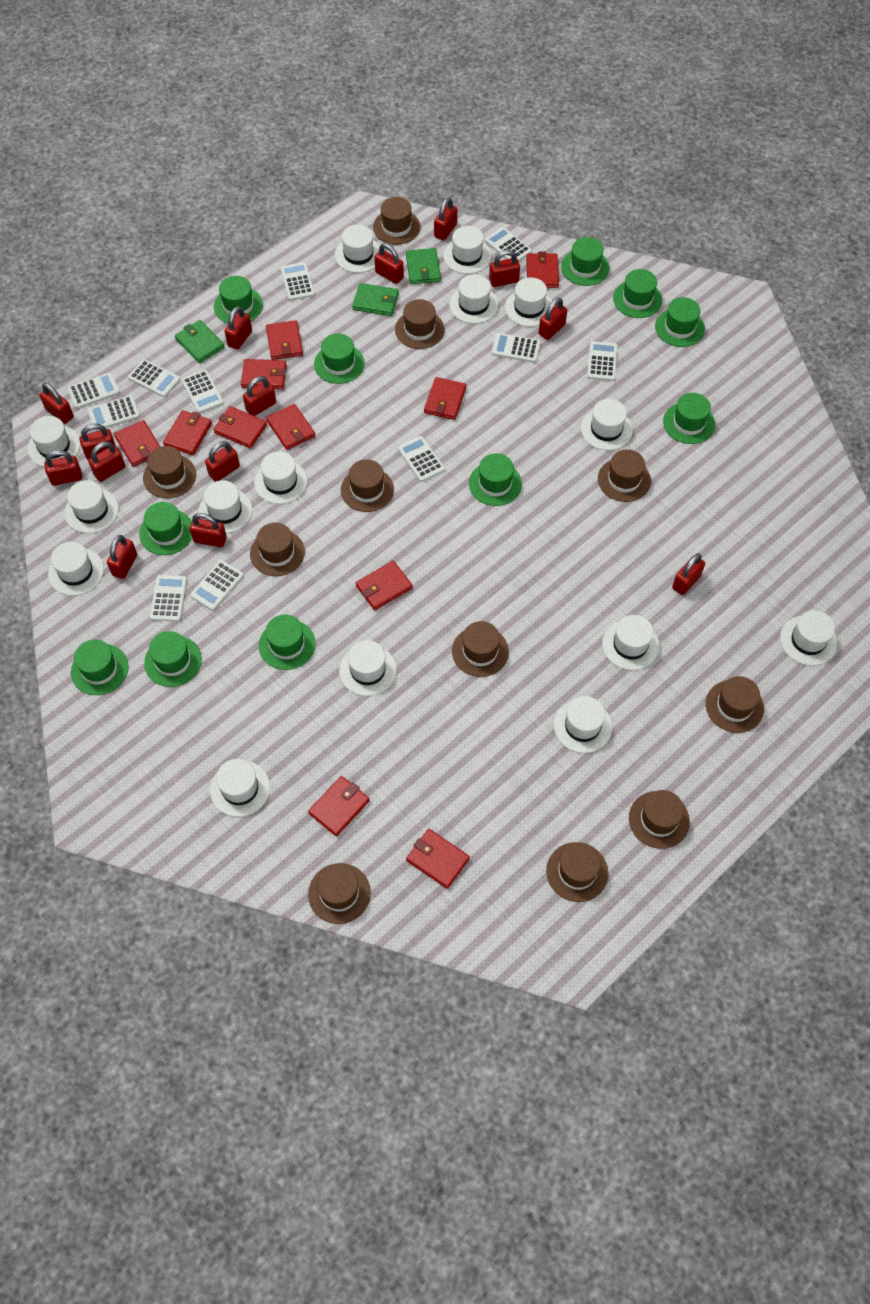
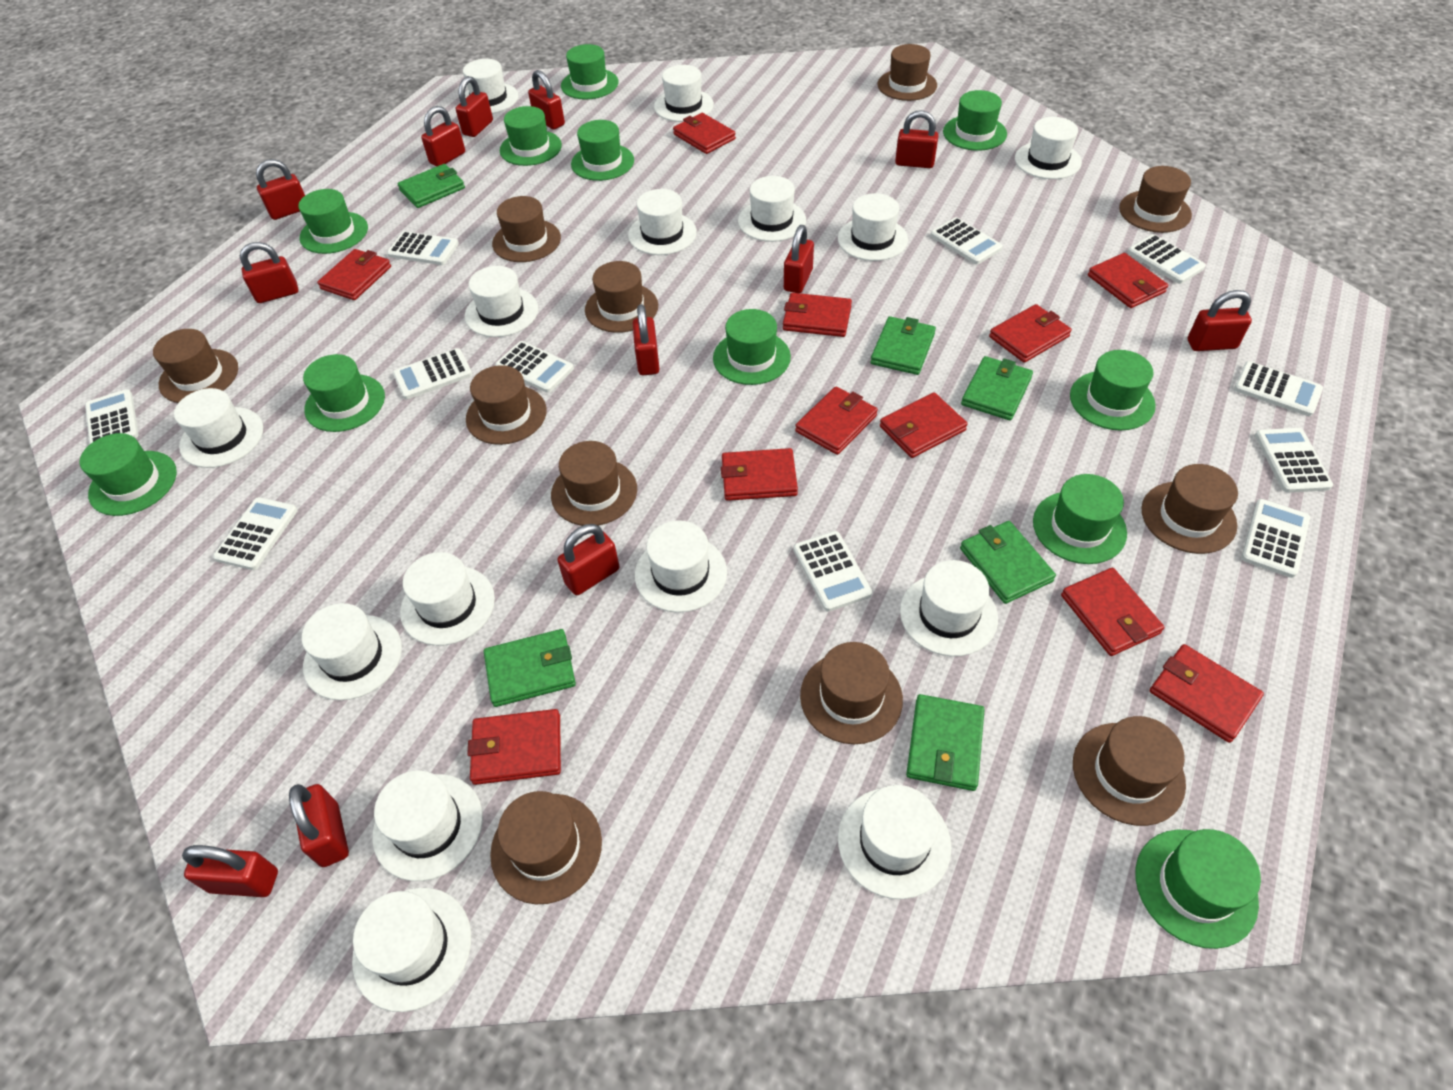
green wallet: [175,320,225,363] [352,283,399,316] [406,248,441,284] = 3 -> [397,164,465,208] [484,629,576,707] [870,316,936,375] [906,694,985,791] [960,521,1056,604] [961,356,1033,420] = 6
red padlock: [40,383,74,424] [44,450,82,486] [80,423,116,460] [88,442,125,482] [107,535,137,579] [190,513,227,547] [205,441,240,482] [225,306,252,350] [243,376,276,416] [374,243,404,284] [434,197,458,241] [489,250,520,287] [539,298,567,340] [672,553,705,595] = 14 -> [182,845,278,897] [240,242,299,303] [256,159,305,220] [289,784,349,867] [421,106,465,167] [456,76,493,137] [528,70,565,130] [557,524,619,595] [633,304,660,375] [784,225,814,293] [895,110,939,168] [1188,290,1252,351] = 12

